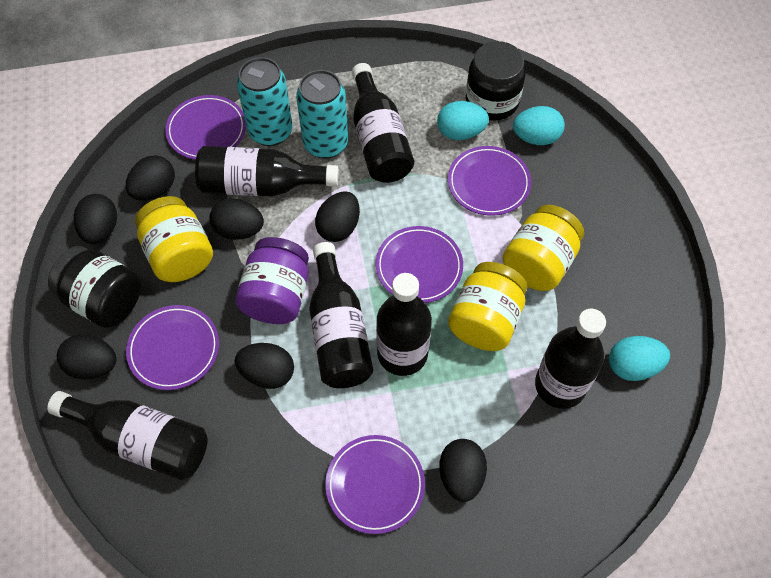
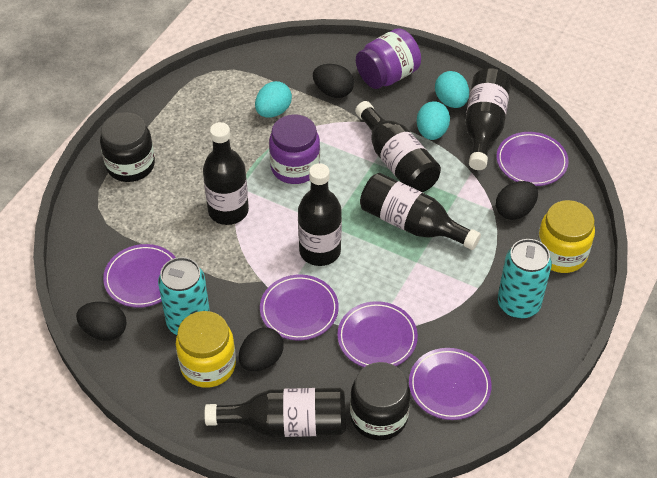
black egg: [57,334,117,380] [74,194,117,244] [126,155,175,201] [210,198,264,240] [235,343,294,389] [315,191,360,242] [439,439,487,502] = 7 -> [76,302,127,341] [239,327,284,371] [313,64,354,98] [496,181,538,220] = 4
purple jar: [236,237,309,324] = 1 -> [269,114,320,184] [356,28,421,89] = 2
yellow jar: [135,196,213,282] [448,262,527,351] [503,205,584,291] = 3 -> [176,311,236,388] [537,200,595,273] = 2

